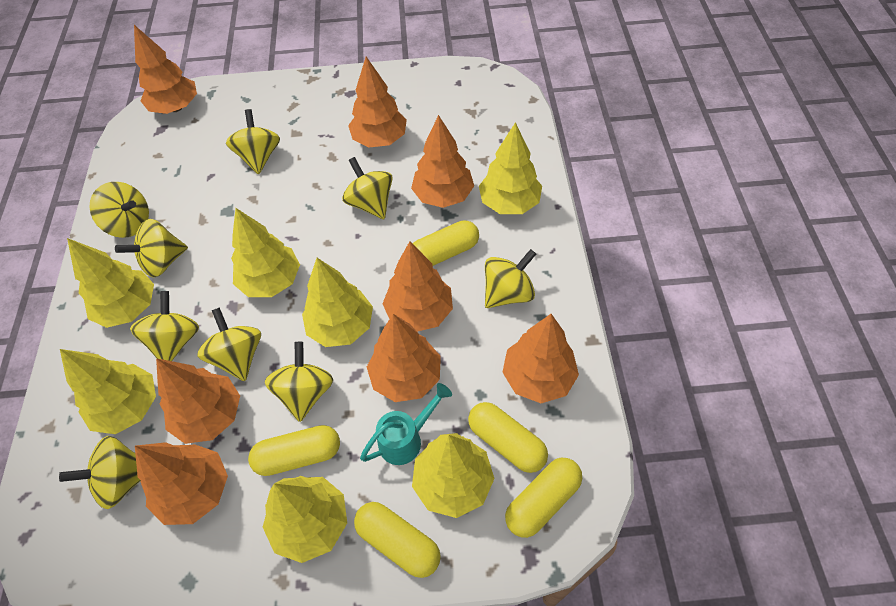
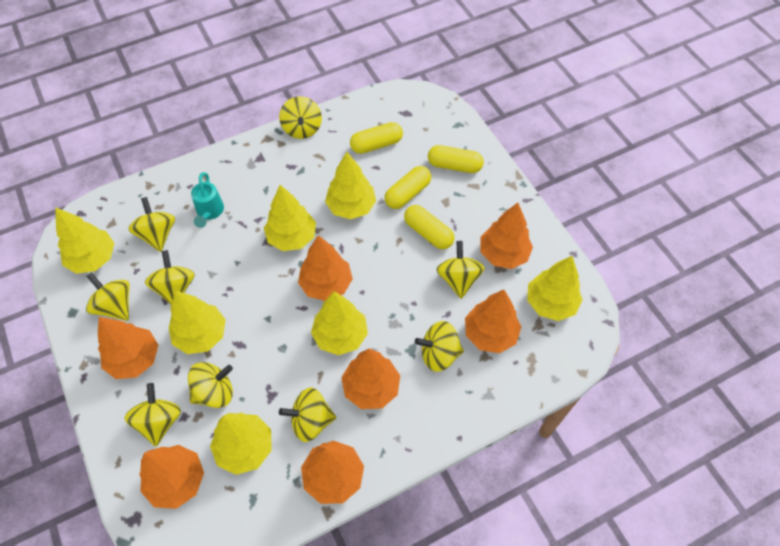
orange tree: [134,25,197,114] [135,442,228,525] [156,358,240,444] [348,57,407,147] [367,314,441,402] [383,241,453,332] [411,115,474,208] [502,314,579,403] = 8 -> [98,317,158,379] [139,445,204,509] [298,235,353,301] [301,441,364,504] [341,349,400,409] [465,290,521,353] [480,203,533,269] = 7
yellow capsule: [248,425,340,476] [354,502,441,578] [413,220,479,266] [468,402,548,473] [505,458,582,538] = 5 -> [350,122,403,154] [385,166,431,209] [404,205,454,249] [428,145,484,173] = 4

